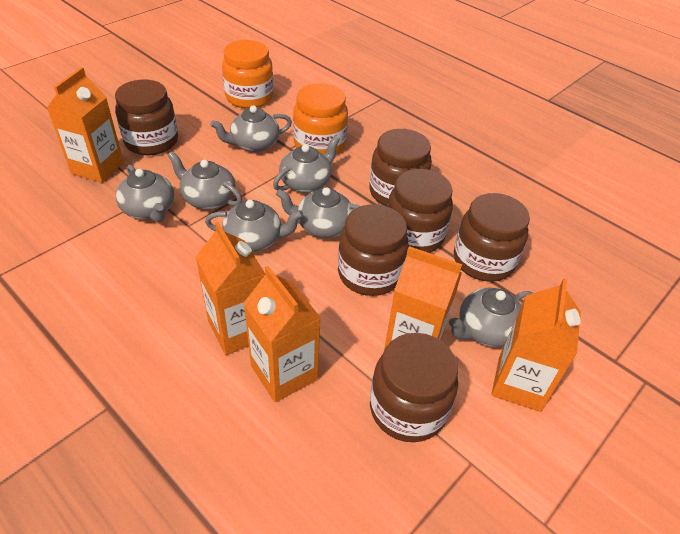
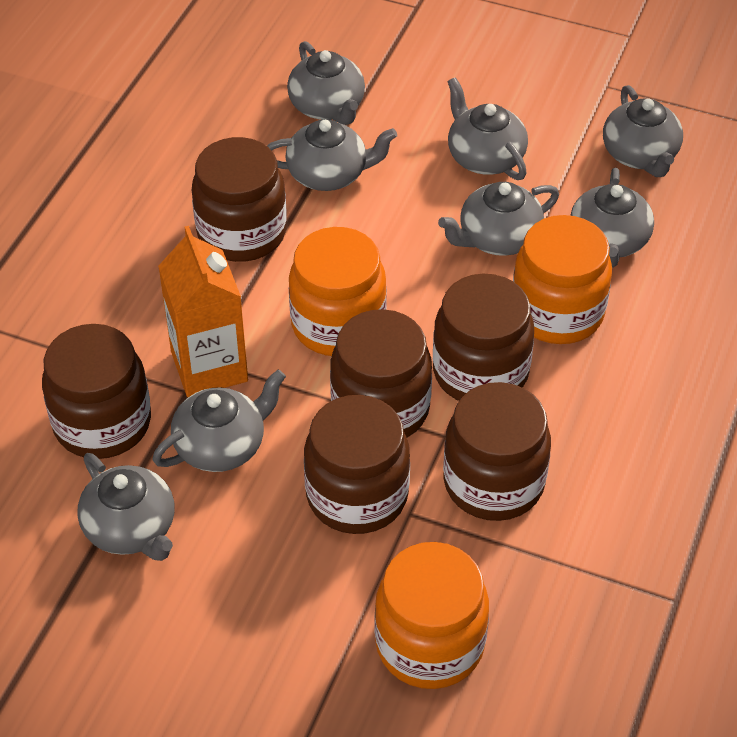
grey teapot: [116,165,174,222] [167,151,242,209] [205,200,303,252] [210,105,292,152] [273,135,340,193] [276,187,361,238] [449,288,533,347] = 7 -> [78,453,174,561] [152,369,286,472] [267,119,397,191] [287,41,365,125] [438,182,559,256] [448,77,528,180] [570,168,654,268] [603,85,683,177] = 8
orange carton: [47,67,124,183] [196,222,265,355] [243,266,321,402] [384,246,462,350] [491,278,581,412] = 5 -> [158,226,248,397] = 1
orange jar: [222,40,274,109] [293,83,348,155] = 2 -> [289,227,387,356] [375,542,489,689] [513,215,612,344] = 3

